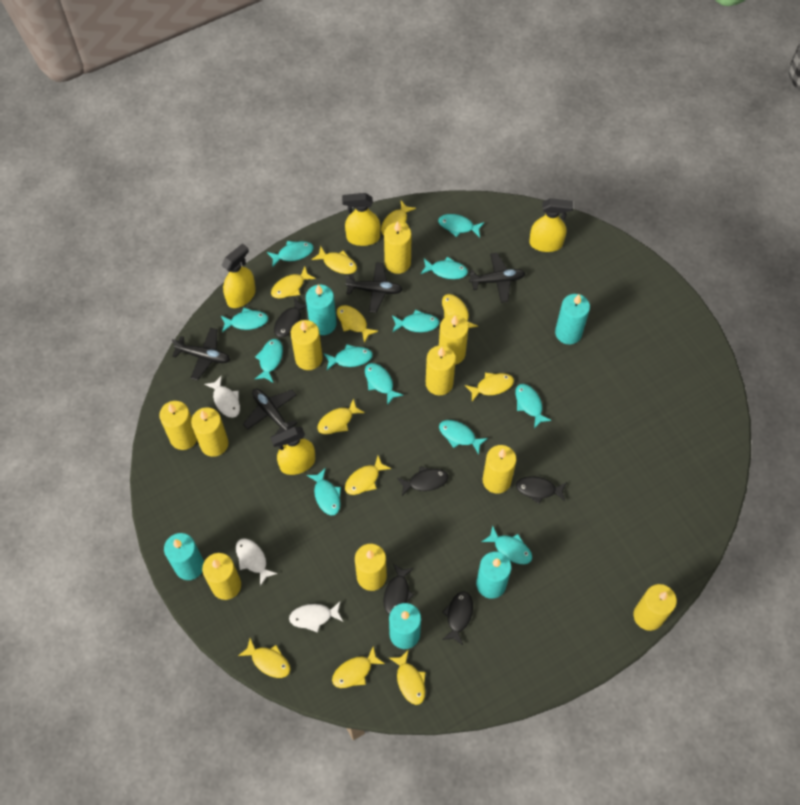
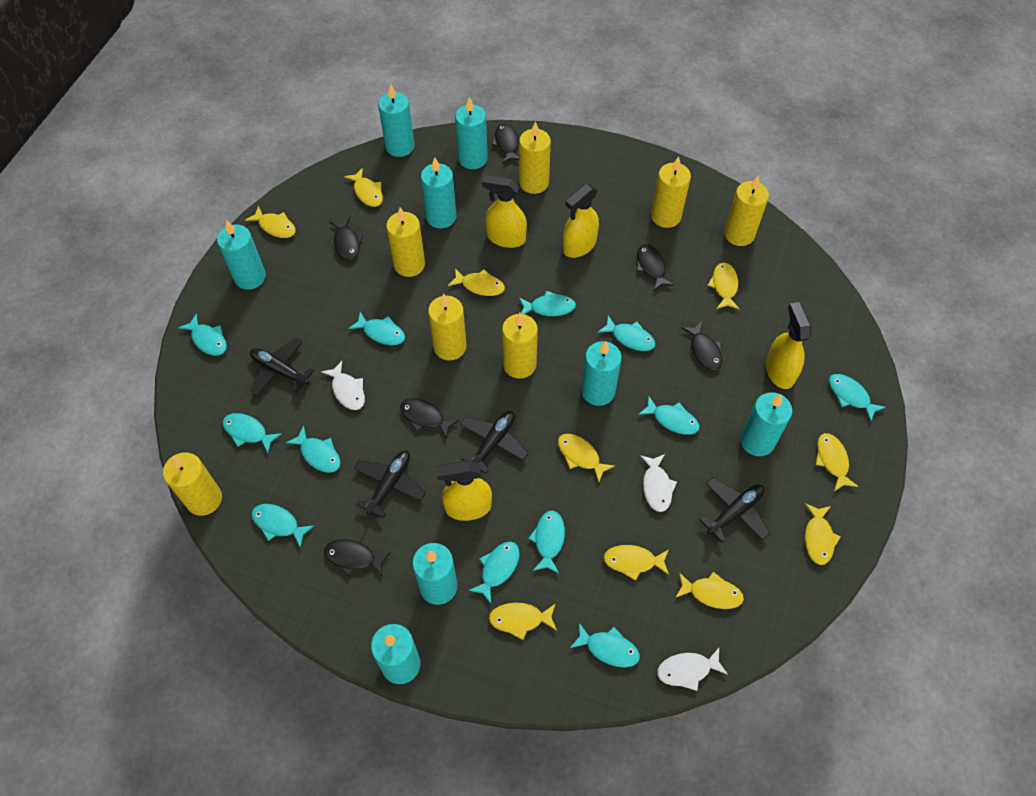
black fish: [274,297,307,338] [383,564,414,615] [397,466,449,496] [442,591,473,645] [516,476,567,504] = 5 -> [324,539,391,576] [329,217,363,260] [400,398,459,439] [491,123,519,164] [636,245,674,291] [681,322,722,371] = 6
turquoise candle: [164,533,204,580] [306,285,336,335] [389,603,421,649] [476,552,511,599] [555,294,590,344] = 5 -> [217,220,266,290] [371,624,421,684] [378,84,414,157] [412,543,457,605] [421,157,456,228] [455,97,488,169] [581,341,622,406] [740,392,792,456] = 8
yellow candle: [159,401,197,450] [191,407,229,457] [202,553,241,600] [291,320,323,370] [355,544,387,591] [384,221,412,274] [426,345,456,395] [439,315,469,365] [483,445,517,494] [634,584,677,631] = 10 -> [163,452,222,516] [386,207,425,277] [428,294,467,360] [502,313,538,379] [519,121,551,194] [651,156,691,228] [724,175,769,246] = 7
yellow fish: [238,638,290,678] [271,267,316,298] [311,246,357,274] [317,398,365,434] [332,646,385,688] [337,305,378,343] [345,456,391,495] [381,201,416,235] [389,650,426,705] [442,294,478,328] [465,373,514,402] = 11 -> [245,206,296,238] [344,168,383,207] [448,268,505,296] [489,603,557,640] [558,434,615,483] [603,545,669,581] [675,572,744,609] [707,262,740,309] [805,503,840,565] [816,433,858,491] = 10

